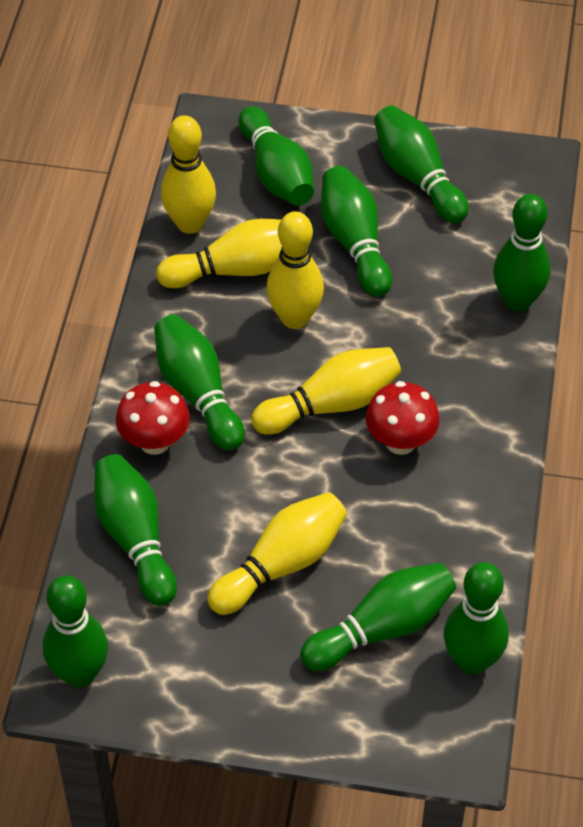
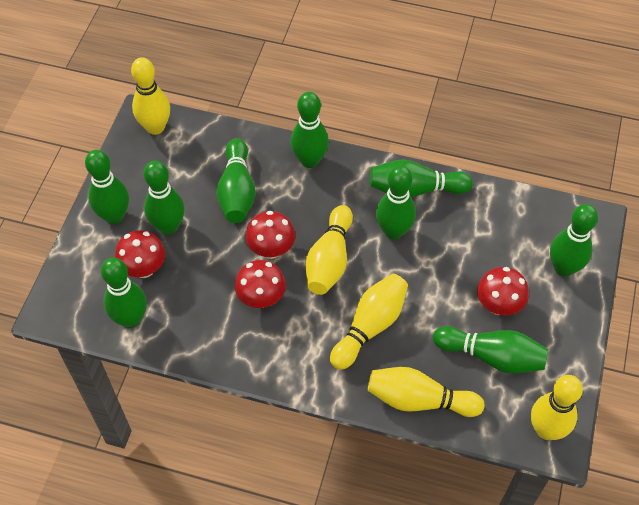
red mushroom: [116,381,190,455] [365,381,440,455] = 2 -> [115,230,165,278] [235,260,286,308] [246,211,295,259] [477,267,529,315] = 4

